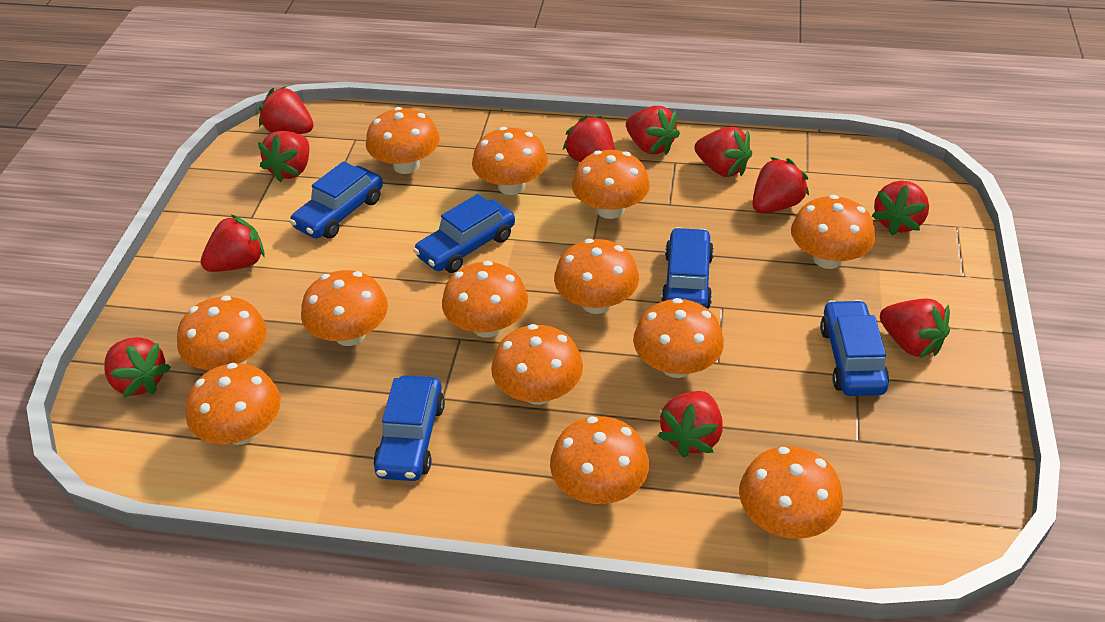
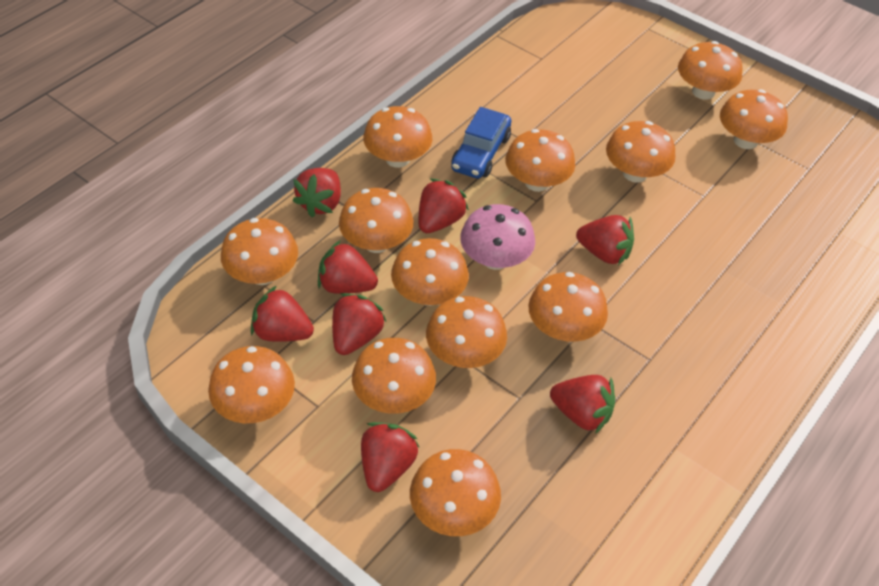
blue car: [290,161,383,239] [373,375,445,481] [413,194,515,273] [661,227,714,309] [820,300,889,396] = 5 -> [451,107,511,179] = 1
pink mushroom: none = 0 -> [460,204,535,270] = 1
red strawberry: [105,337,171,398] [201,214,265,272] [258,131,309,183] [259,86,314,134] [563,115,615,162] [626,106,680,155] [658,391,723,457] [694,127,752,177] [753,157,809,213] [872,181,929,235] [880,299,950,358] = 11 -> [251,285,314,342] [293,168,341,217] [318,241,378,294] [332,293,387,355] [361,422,420,492] [419,179,469,233] [550,375,615,434] [576,215,634,265] = 8

